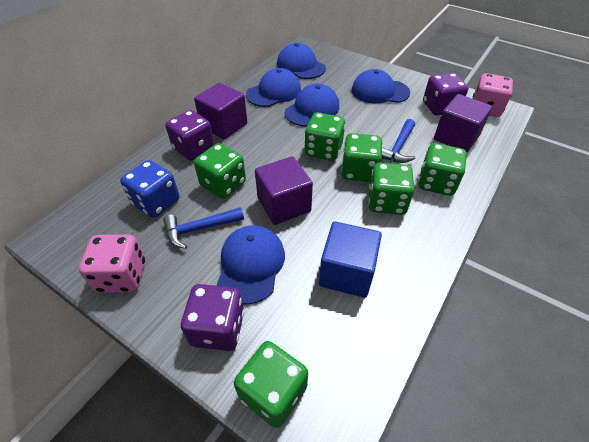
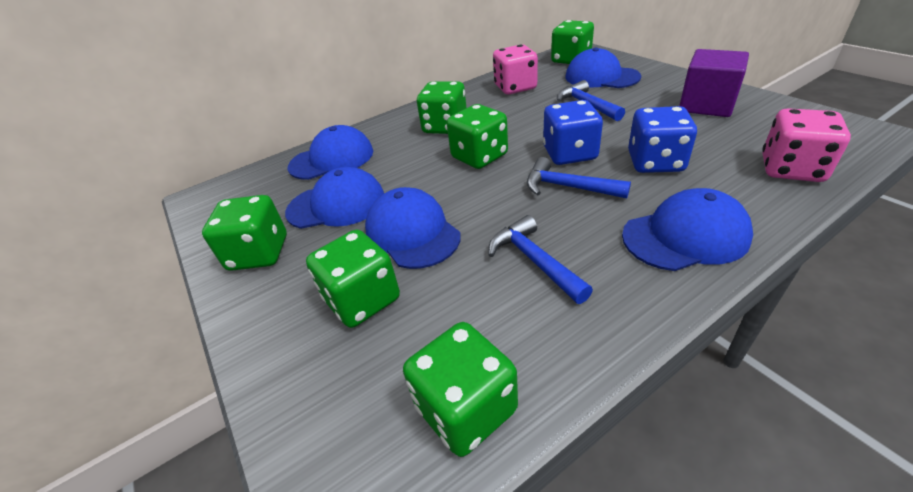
blue cube: [319,221,382,298] = 1 -> none = 0
blue dice: [120,160,179,218] = 1 -> [543,100,603,165] [628,106,697,173] = 2
blue hammer: [163,207,244,249] [382,119,415,163] = 2 -> [488,215,593,304] [527,157,631,199] [557,80,625,121] = 3
purple cube: [194,83,247,140] [255,156,313,225] [434,94,492,152] = 3 -> [679,49,749,117] = 1
purple dice: [165,110,214,161] [181,284,244,351] [423,73,468,115] = 3 -> none = 0

